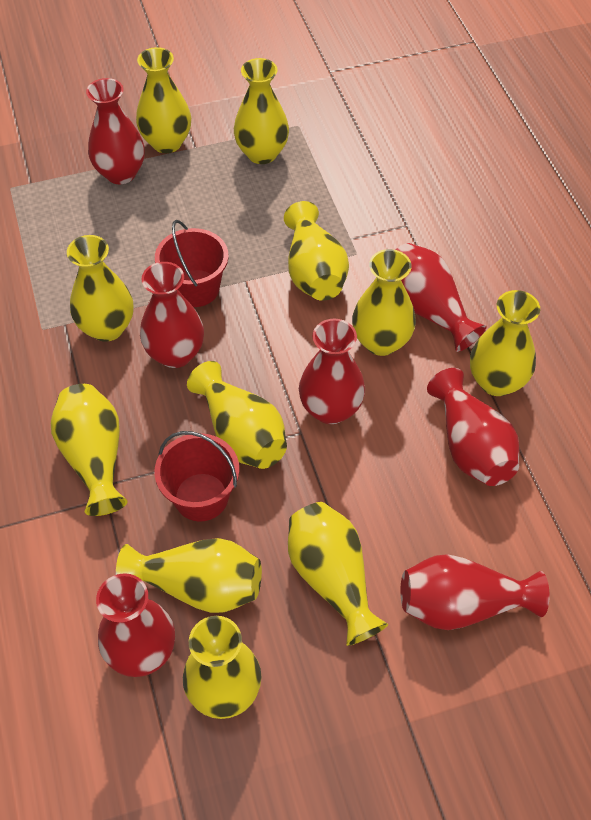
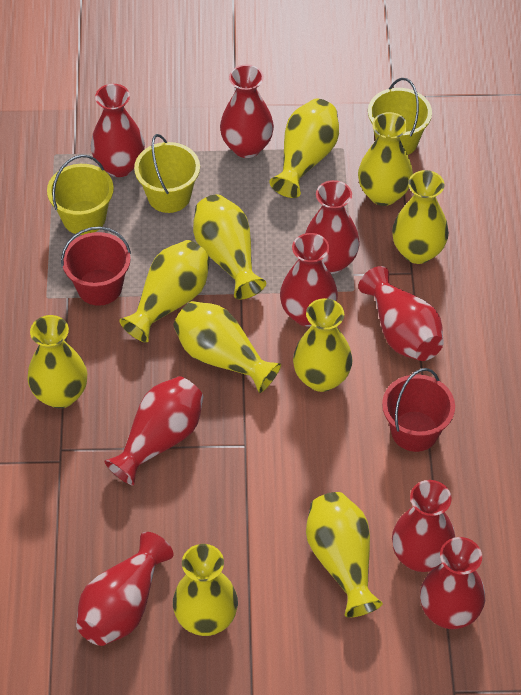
red vase: [86,78,145,184] [96,573,175,677] [140,262,204,368] [299,319,365,424] [395,243,487,352] [400,554,550,630] [427,368,519,486] = 7 -> [76,532,173,646] [90,84,145,177] [105,376,204,485] [220,64,274,158] [280,233,338,327] [305,180,360,274] [359,266,444,361] [392,480,455,572] [420,537,485,629] = 9
yellow bucket: none = 0 -> [47,155,114,235] [134,134,200,213] [368,78,432,155] = 3
yellow vase: [51,384,128,516] [67,235,133,342] [116,538,262,613] [136,47,191,153] [183,616,261,719] [187,361,287,469] [234,58,289,164] [284,201,349,301] [288,502,388,646] [352,249,416,356] [470,290,540,396] = 11 -> [27,315,87,408] [119,240,210,343] [173,301,281,393] [173,544,238,636] [193,194,266,300] [269,99,339,198] [293,298,353,392] [306,492,383,618] [358,112,413,206] [392,170,449,264] = 10

